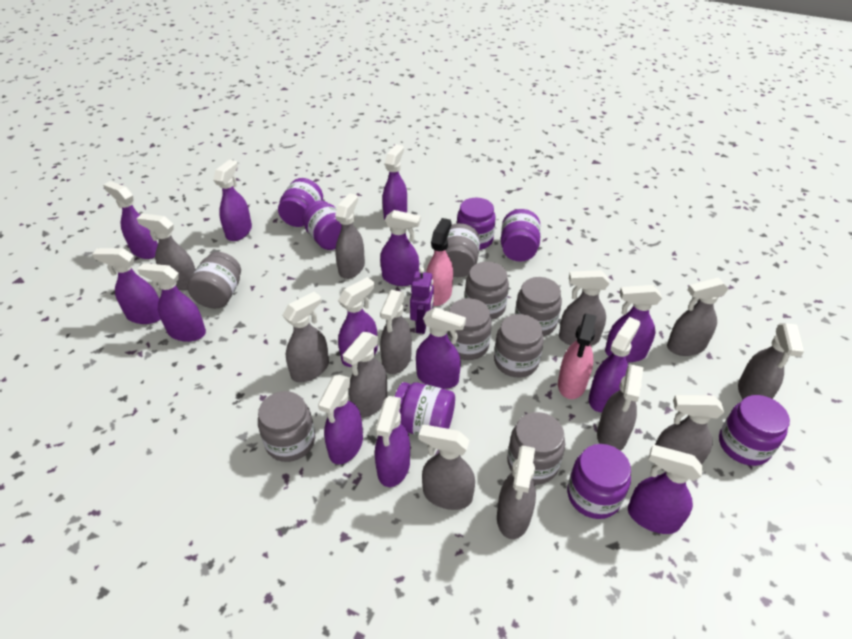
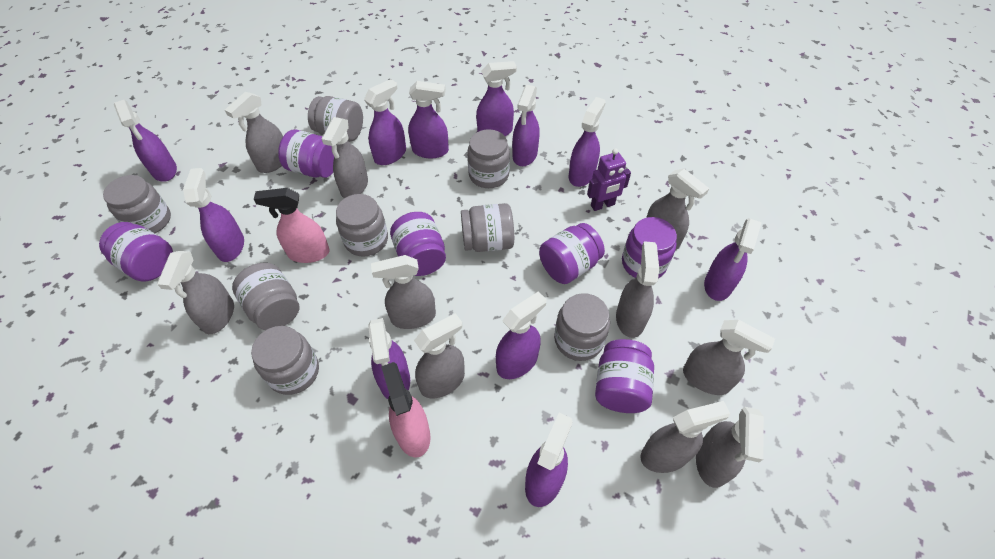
grey spray bottle: [136,214,196,290] [282,292,329,382] [335,193,365,279] [343,332,387,418] [380,290,412,374] [419,425,475,510] [497,445,536,539] [559,270,610,346] [597,364,643,451] [653,395,724,471] [667,277,728,356] [738,323,804,399] = 12 -> [157,251,234,334] [225,92,283,173] [322,117,368,198] [371,255,436,329] [414,313,465,398] [616,241,659,338] [640,401,730,473] [646,169,709,250] [683,320,775,395] [696,407,764,488] = 10
purple jar: [278,178,323,227] [302,200,342,250] [395,382,455,436] [457,198,496,250] [501,209,541,262] [567,444,631,519] [719,395,790,466] = 7 -> [99,222,173,281] [278,130,334,178] [390,212,446,276] [539,223,605,284] [595,339,654,413] [622,217,677,278] = 6
purple spray bottle: [92,248,161,324] [103,181,158,259] [137,263,206,342] [213,160,252,241] [318,375,363,464] [338,277,378,367] [375,396,410,487] [380,210,421,286] [382,144,407,220] [416,307,466,389] [589,317,640,412] [605,285,662,362] [628,445,703,534] = 13 -> [114,100,177,182] [183,168,244,262] [364,79,406,165] [368,318,410,399] [408,81,449,158] [476,61,517,136] [496,291,547,379] [512,85,540,166] [525,413,573,507] [569,97,606,187] [704,218,762,301] = 11

